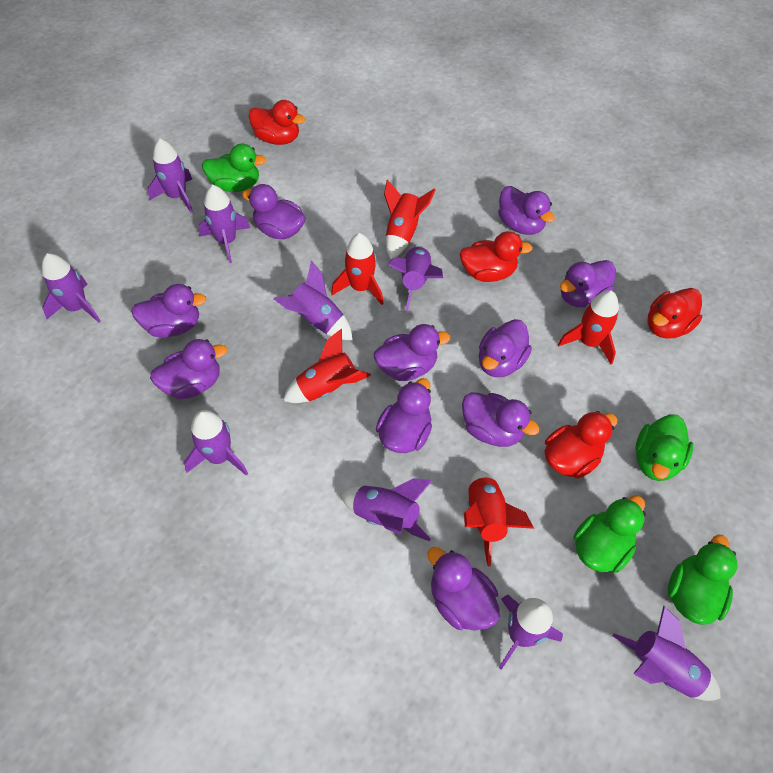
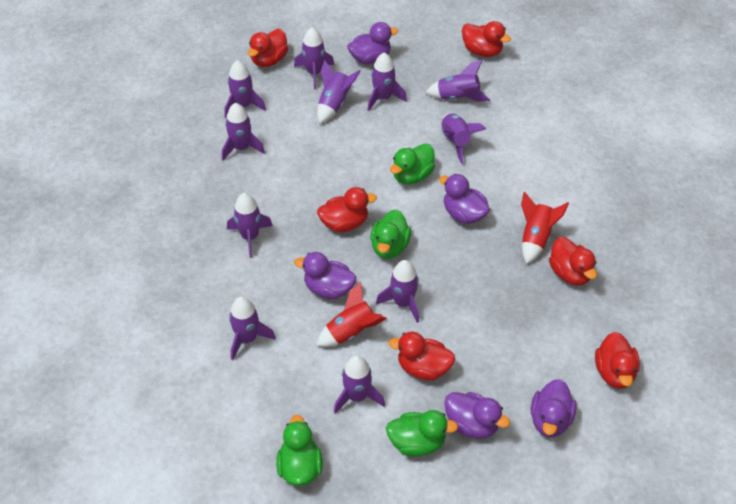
purple duck: [131,284,206,338] [150,339,227,399] [242,184,305,239] [374,324,450,381] [376,378,432,453] [427,547,500,630] [462,392,540,447] [479,319,532,377] [498,186,555,235] [560,260,616,307] = 10 -> [294,252,356,299] [347,22,398,64] [439,174,490,224] [444,392,510,439] [531,379,577,437] = 5
purple rocket: [42,253,101,322] [148,139,193,213] [184,410,248,476] [198,185,250,263] [273,261,352,340] [340,478,432,541] [388,246,443,312] [499,595,563,670] [613,606,721,701] = 9 -> [222,103,265,161] [224,60,266,118] [227,193,273,258] [229,297,276,360] [294,27,334,89] [317,60,361,124] [334,355,385,413] [368,52,407,111] [376,260,419,323] [425,60,490,102] [441,113,486,164] = 11
red duck: [249,100,305,145] [460,231,533,282] [545,411,618,479] [647,288,702,339] = 4 -> [248,29,288,67] [317,187,377,232] [388,332,455,380] [462,21,511,57] [549,237,597,286] [595,332,640,389] = 6
red rocket: [283,329,371,403] [331,233,384,305] [384,179,436,260] [464,470,534,566] [558,290,619,364] = 5 -> [316,282,387,347] [521,192,569,264] = 2

